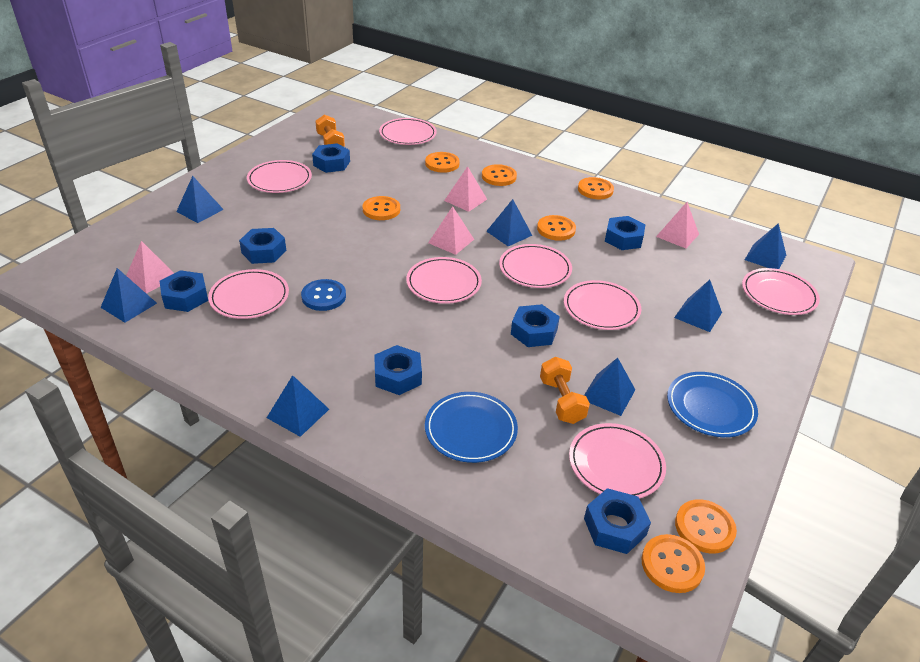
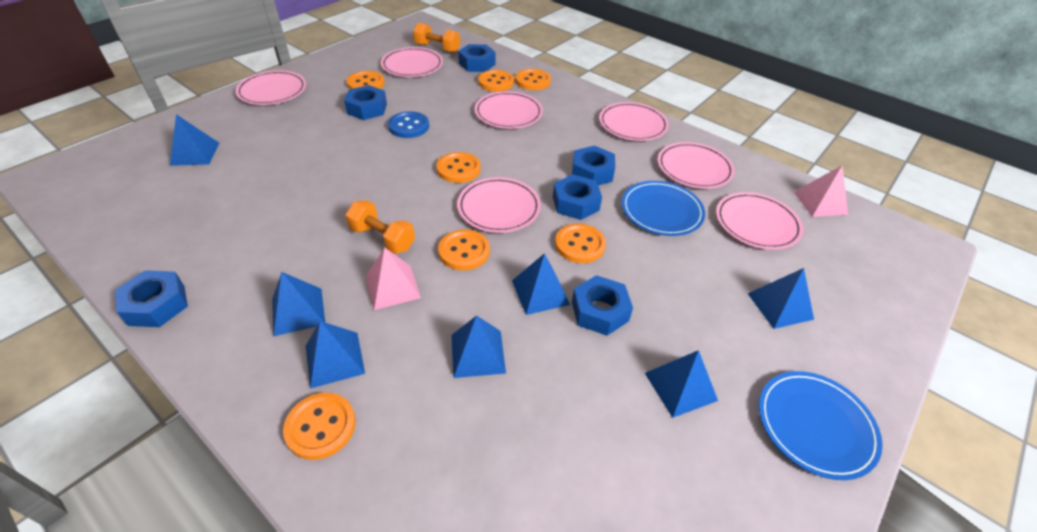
blue nut: [160,270,208,312] [239,228,286,264] [312,143,350,173] [374,345,422,395] [511,304,560,347] [584,488,651,554] [605,216,645,250] = 7 -> [115,270,188,327] [344,85,387,120] [458,44,496,72] [553,174,602,220] [572,146,615,185] [572,275,633,336] = 6
pink plate: [208,269,289,319] [247,160,312,193] [379,118,437,145] [406,257,482,304] [499,244,572,288] [564,280,641,330] [569,423,666,499] [742,268,820,315] = 8 -> [235,70,306,105] [381,47,443,77] [457,177,541,233] [475,91,543,129] [599,102,669,141] [658,142,735,189] [716,192,803,250] = 7
pink pyramid: [126,241,174,294] [428,206,474,255] [444,166,487,212] [656,202,699,248] = 4 -> [365,247,421,310] [794,165,848,217] = 2

